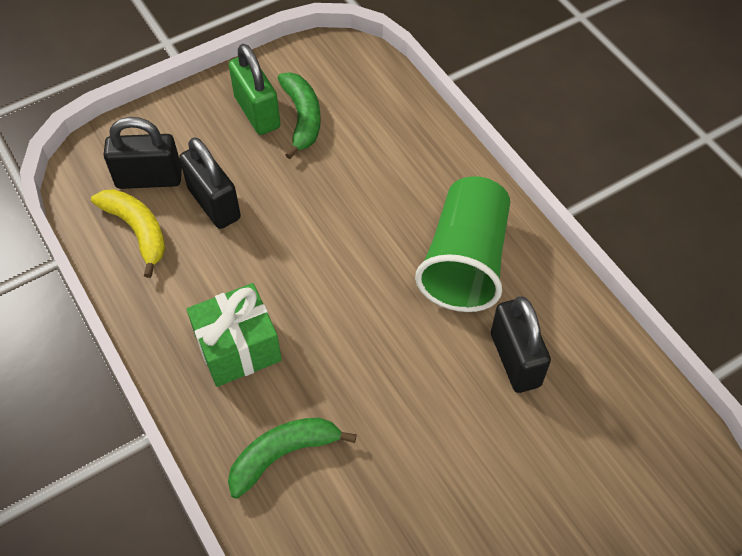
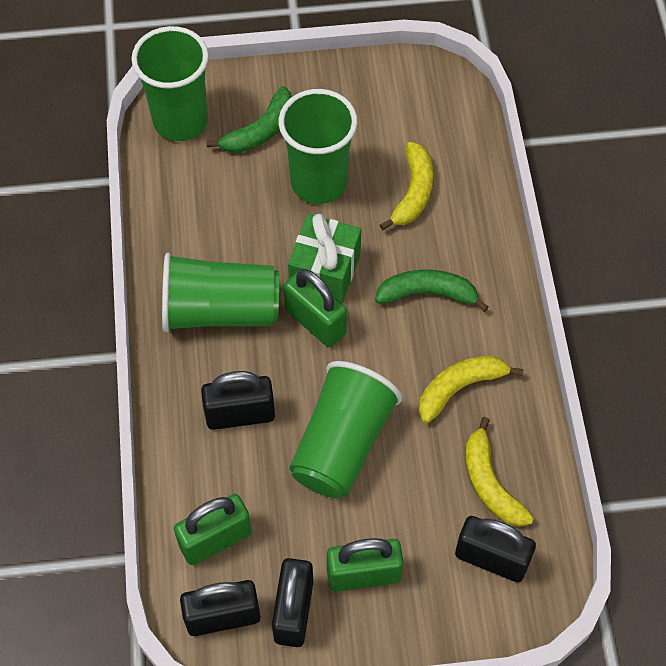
black padlock: [104,117,182,189] [179,137,241,229] [491,296,551,393] = 3 -> [180,580,261,636] [201,371,275,430] [272,558,313,647] [455,516,536,582] = 4
green cup: [415,176,510,312] = 1 -> [131,26,209,141] [162,253,279,332] [279,89,357,204] [289,361,402,498] = 4
green padlock: [229,44,281,135] = 1 -> [174,494,252,565] [284,269,347,347] [327,538,403,592] = 3
yellow banana: [91,189,165,278] = 1 -> [380,142,433,230] [419,356,523,423] [465,417,534,527] = 3

